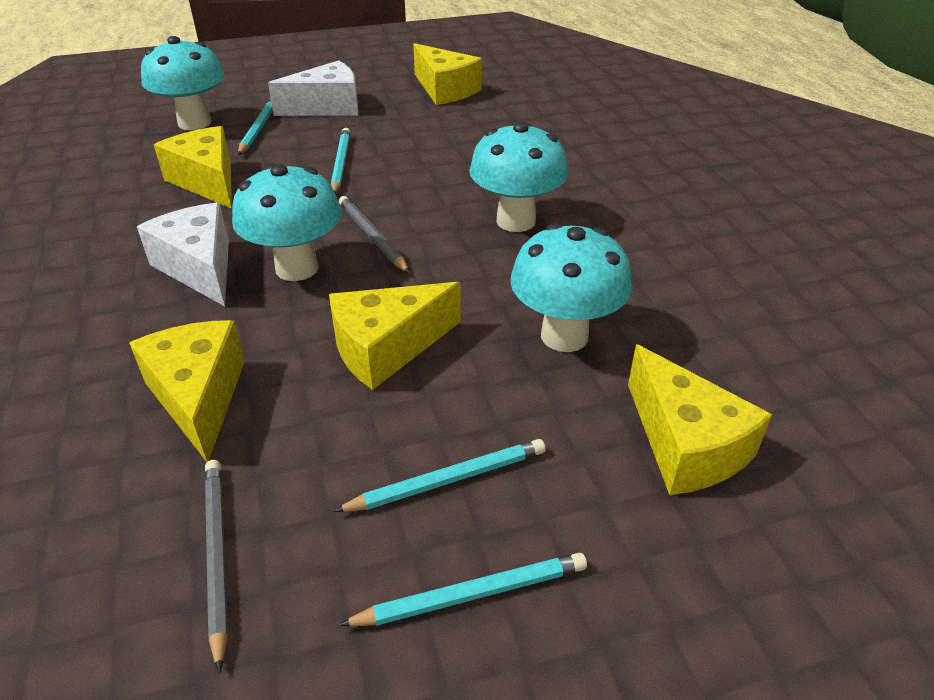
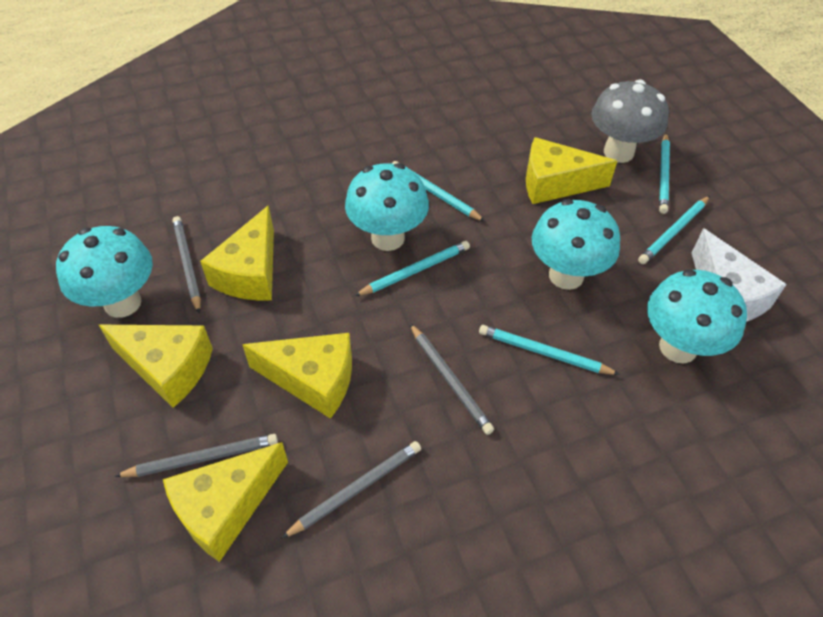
grey mushroom: none = 0 -> [591,80,669,163] = 1
grey pencil: [205,460,228,673] [339,196,410,273] = 2 -> [114,434,278,477] [172,216,201,314] [281,441,421,539] [410,324,494,435] = 4
turquoise pencil: [238,98,273,155] [331,128,350,194] [334,439,546,512] [339,553,587,626] = 4 -> [355,241,470,296] [392,161,485,222] [479,325,620,375] [638,196,710,264] [659,133,670,214] = 5
white cheese: [137,203,229,306] [268,60,358,116] = 2 -> [692,228,787,322] = 1

